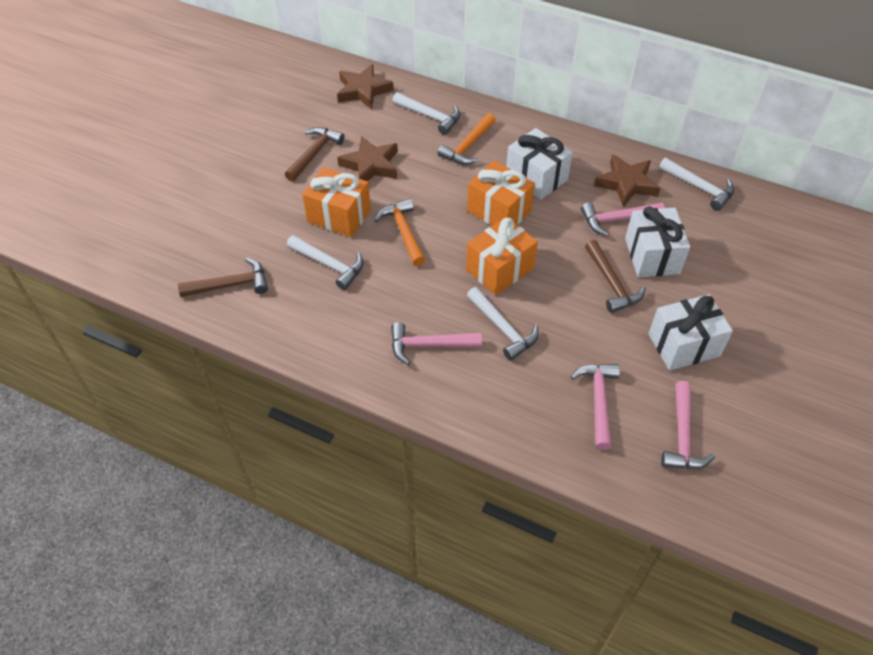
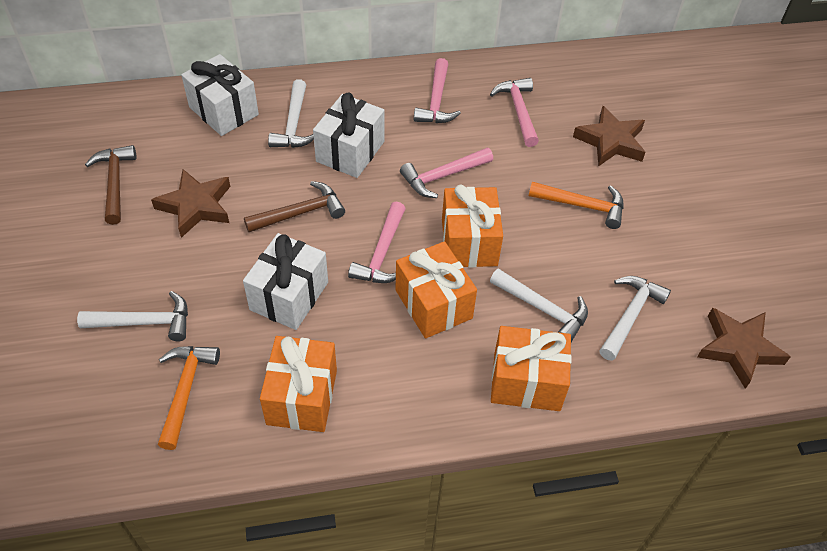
brown hammer: [178,258,268,297] [285,127,345,182] [585,240,646,313] = 3 -> [85,145,136,225] [244,181,345,232] = 2
orange gift: [302,167,371,237] [466,217,538,295] [467,161,535,226] = 3 -> [260,336,337,432] [396,241,477,338] [442,185,503,268] [491,326,572,411] = 4

